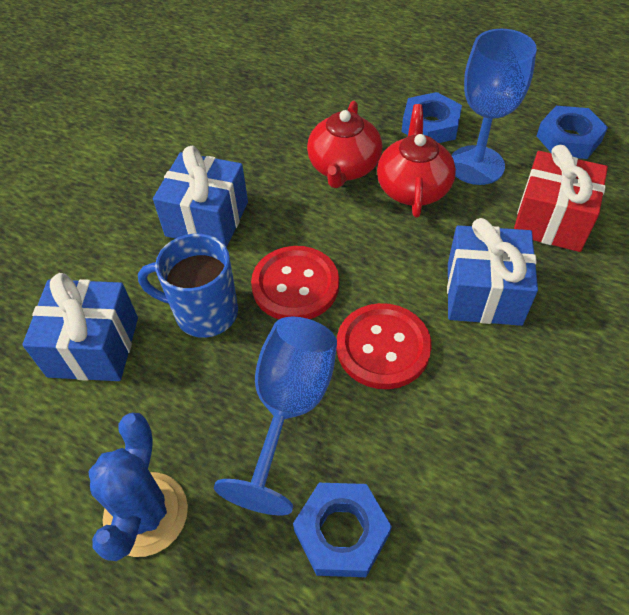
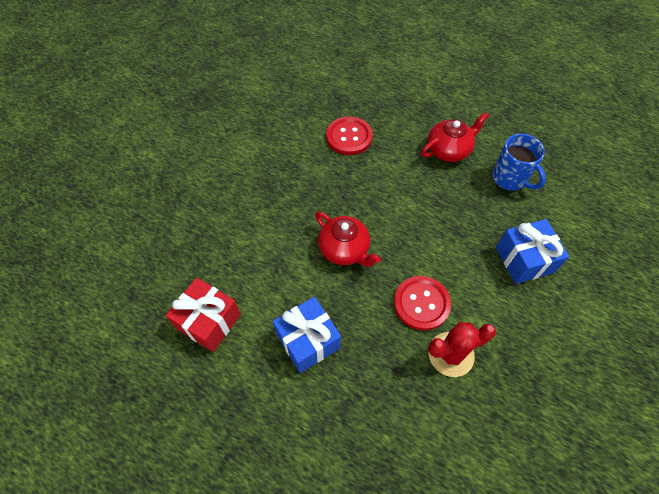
blue cactus: [88,413,188,561] = 1 -> none = 0
blue gift: [22,273,138,381] [153,146,248,248] [447,218,538,326] = 3 -> [273,297,341,373] [496,219,569,284] = 2
blue goblet: [214,317,337,515] [451,29,537,185] = 2 -> none = 0
blue nut: [293,483,392,577] [402,92,462,143] [537,106,608,159] = 3 -> none = 0
red cactus: none = 0 -> [428,322,496,377] = 1

